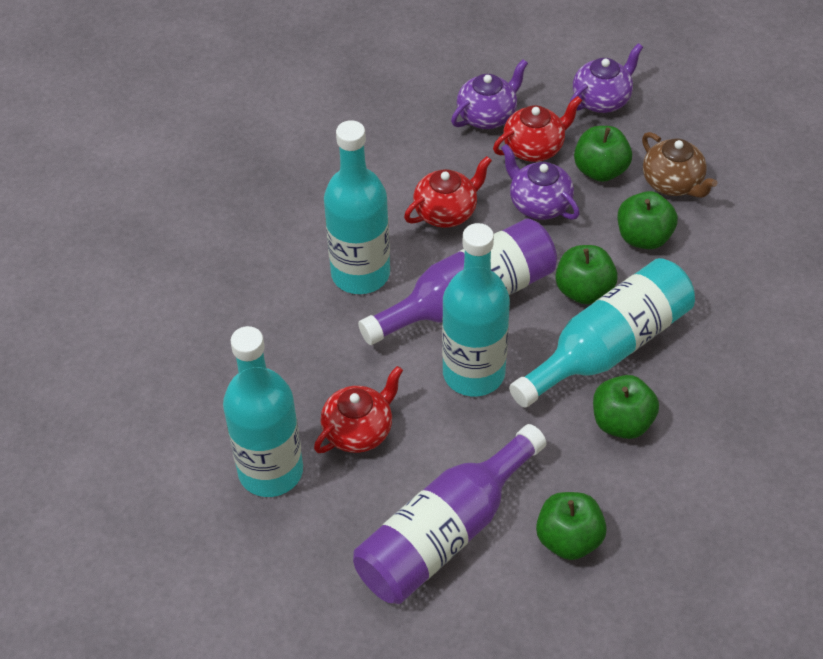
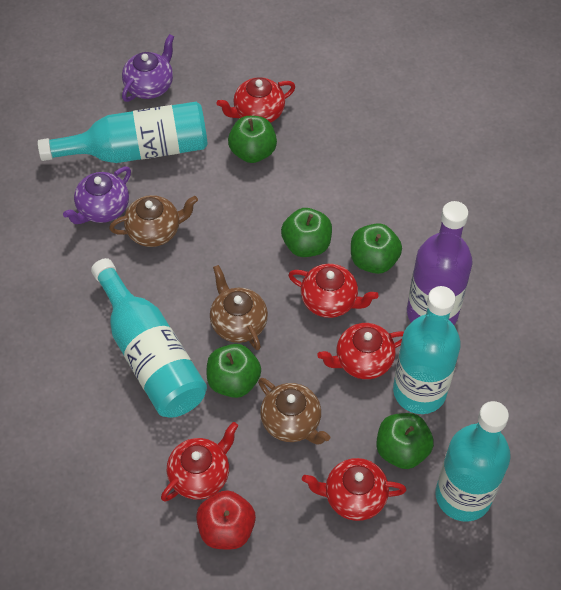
brown teapot: [642,132,717,198] = 1 -> [109,195,198,247] [210,265,268,350] [258,378,330,444] = 3
purple bottle: [353,424,547,604] [358,218,557,345] = 2 -> [407,201,473,325] = 1
purple teapot: [451,59,528,129] [501,144,580,220] [570,43,643,113] = 3 -> [63,167,131,224] [122,34,174,102] = 2
red apple: none = 0 -> [196,490,256,550] = 1
red teapot: [314,366,403,453] [404,156,492,228] [493,96,582,162] = 3 -> [161,422,238,502] [217,77,295,123] [288,264,379,318] [302,458,406,521] [317,323,404,379] = 5

